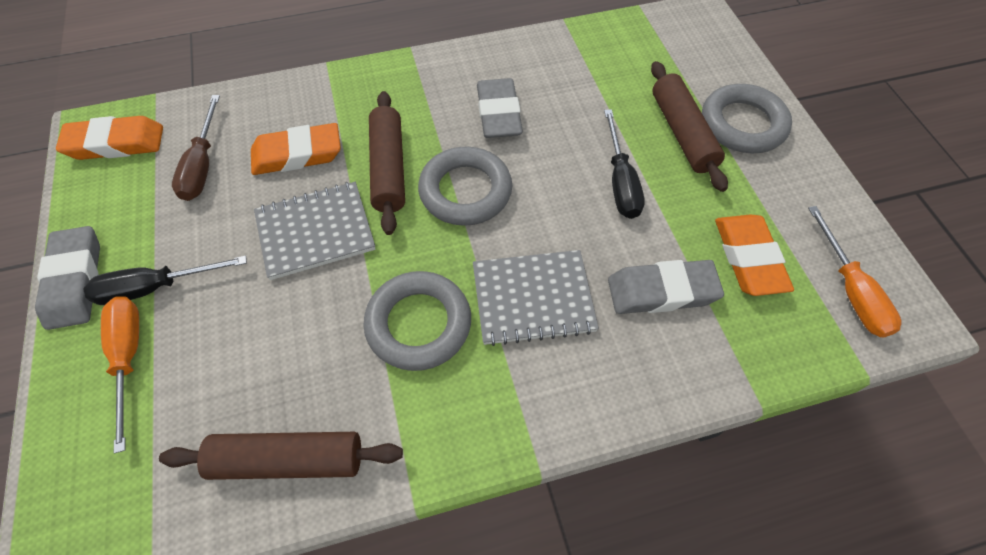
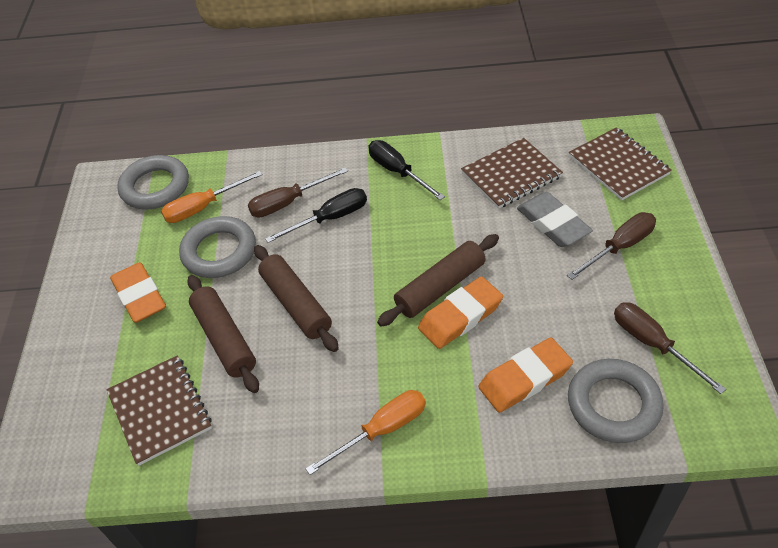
brown notebook: none = 0 -> [106,355,212,466] [461,138,563,209] [569,127,672,200] = 3
brown screwdriver: [172,95,220,201] = 1 -> [248,167,348,218] [567,212,656,280] [614,302,726,394] = 3
grey eraser: [35,226,100,330] [477,78,523,138] [608,260,724,314] = 3 -> [517,192,593,247] = 1
grey notebook: [254,182,376,280] [473,250,599,346] = 2 -> none = 0

